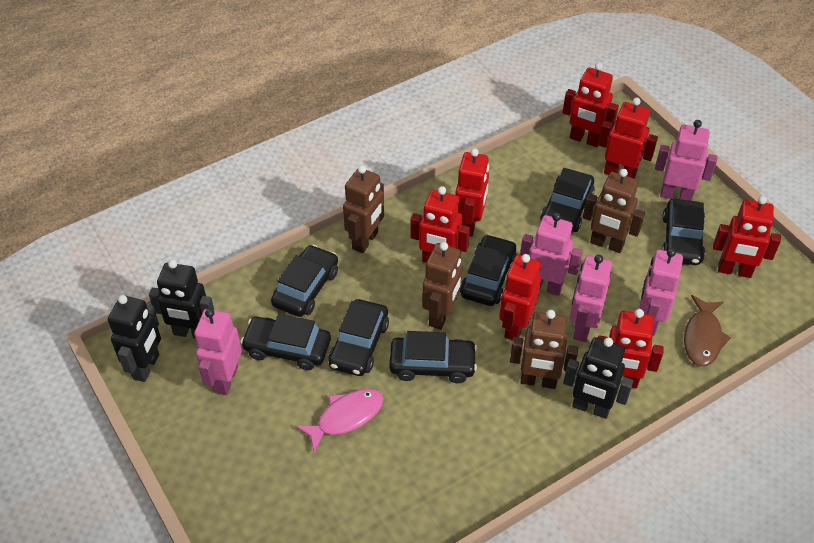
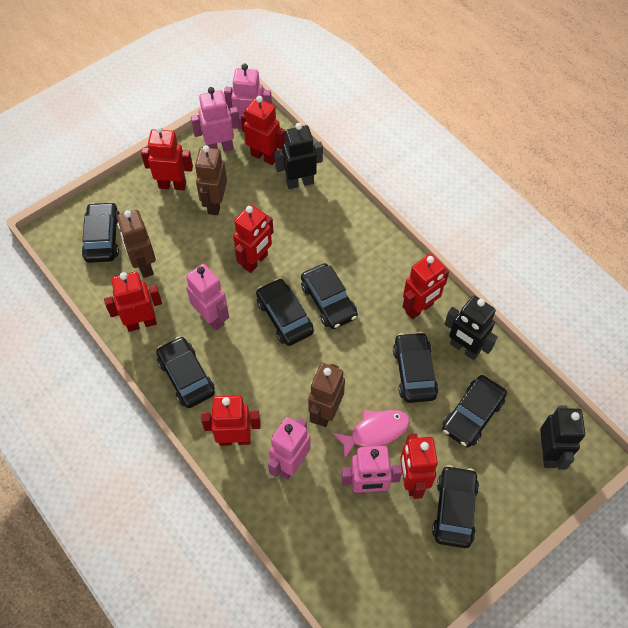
brown fish: [684,295,731,366] = 1 -> none = 0
brown robot: [343,165,384,253] [422,242,462,330] [510,310,578,389] [583,169,645,253] = 4 -> [117,210,156,278] [195,145,227,215] [308,363,345,427] = 3

